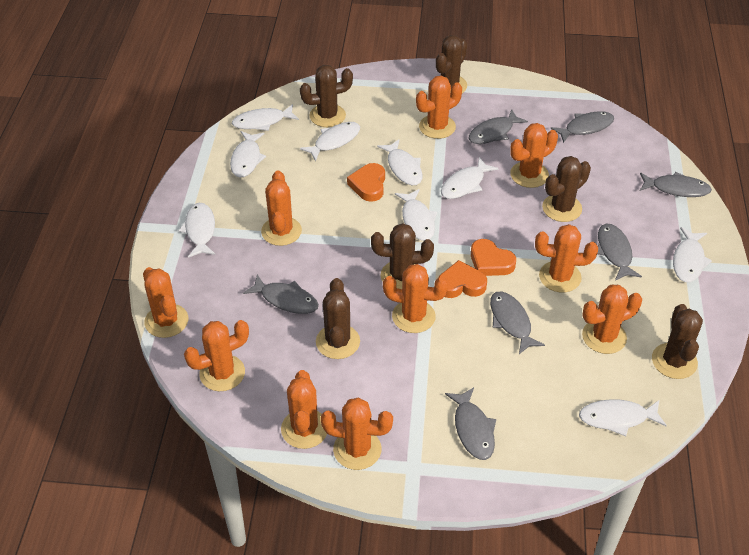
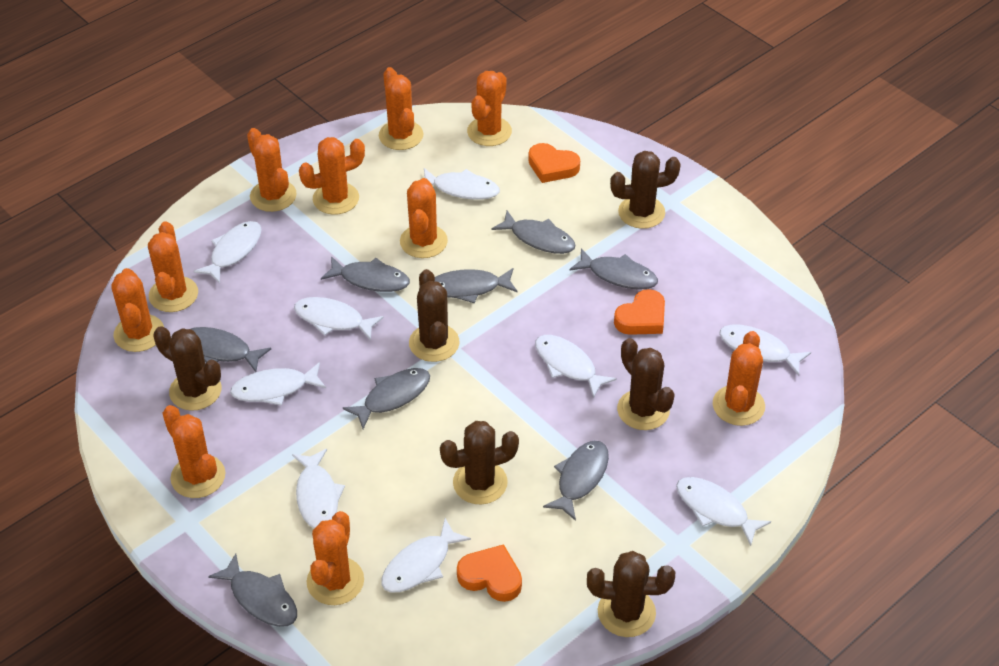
grey fish: [243,275,319,314] [445,387,496,460] [468,110,528,144] [490,292,545,354] [550,111,614,143] [597,224,642,281] [640,172,712,197] = 7 -> [191,327,271,372] [208,553,297,627] [321,256,410,292] [343,368,430,429] [435,268,517,303] [492,211,576,254] [543,441,609,521] [569,249,658,290] = 8

